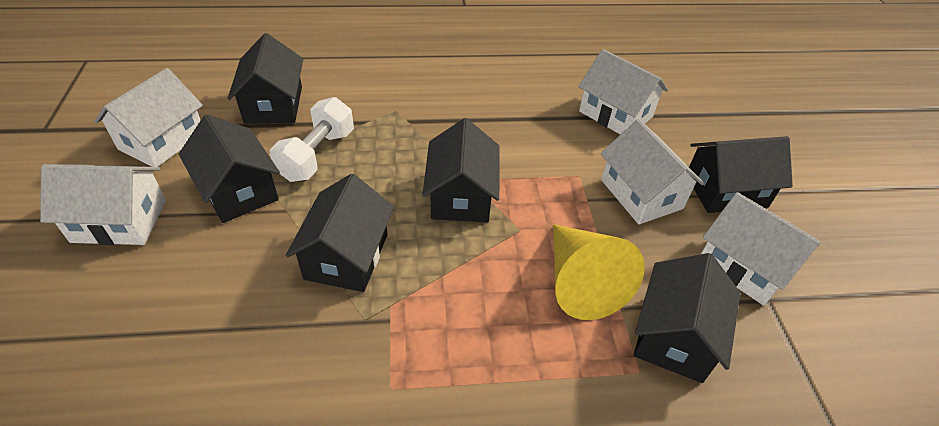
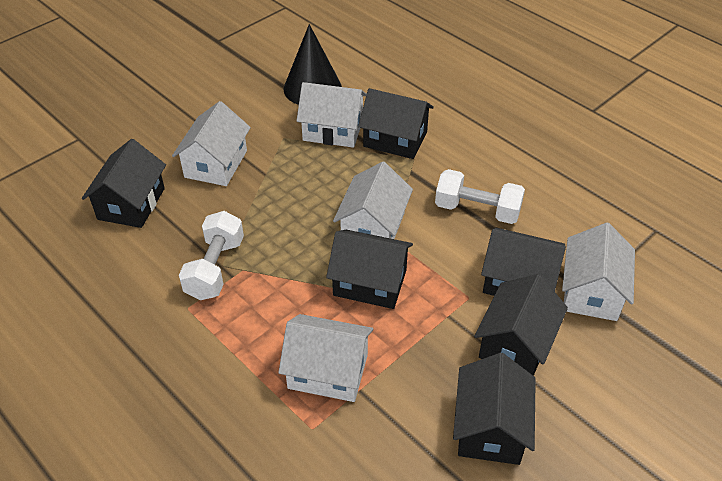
black cone: none = 0 -> [284,24,342,105] = 1
white dumbbell: [270,97,354,182] = 1 -> [179,211,244,300] [435,169,525,224] = 2
yellow cone: [553,224,645,320] = 1 -> none = 0

